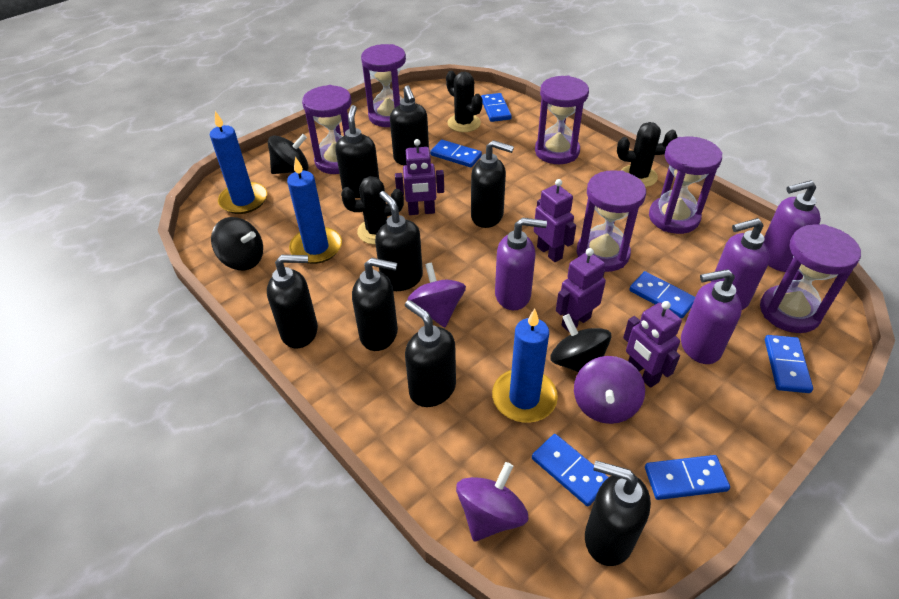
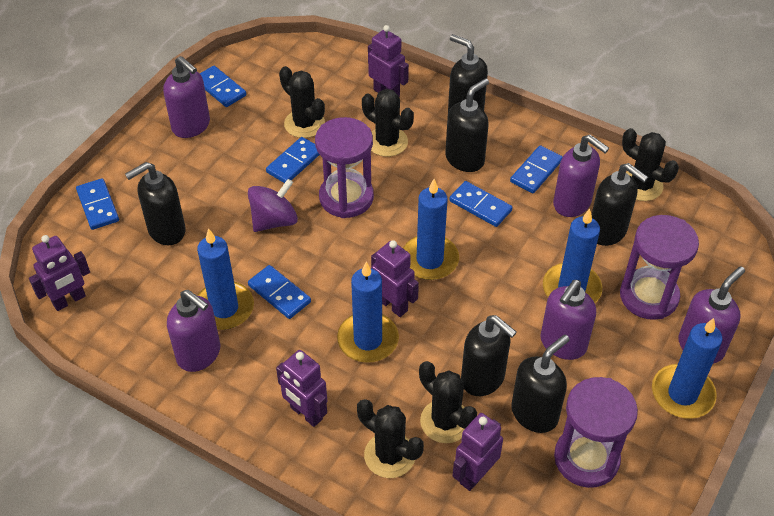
black cactus: [341,176,404,245] [446,71,483,132] [617,122,677,187] = 3 -> [279,66,325,138] [357,399,424,478] [362,89,414,157] [419,361,477,443] [622,128,679,201] = 5
black soap dispenser: [267,255,318,348] [335,105,379,198] [352,258,398,351] [375,191,423,291] [390,86,429,165] [405,300,456,407] [471,140,514,228] [585,460,651,566] = 8 -> [125,162,186,245] [445,78,489,172] [448,34,488,112] [461,315,517,396] [511,335,570,433] [592,163,648,246] = 6
black spinning top: [211,217,263,270] [268,134,308,174] [550,314,611,372] = 3 -> none = 0
blue candle: [210,111,267,214] [287,157,342,264] [492,309,558,423] = 3 -> [197,228,254,330] [337,262,399,363] [403,179,459,280] [543,209,602,303] [652,318,722,419] = 5
purple hourglass: [302,85,351,174] [361,44,406,127] [535,75,589,164] [576,170,646,272] [649,136,722,234] [760,224,861,333] = 6 -> [315,117,374,218] [554,377,638,488] [620,215,699,320] = 3
purple robot: [395,139,444,215] [534,179,576,262] [556,248,606,332] [623,301,682,388] = 4 -> [29,235,90,311] [276,350,327,427] [368,25,409,97] [371,240,419,317] [452,413,503,491] = 5
purple soap dispenser: [495,217,547,310] [681,269,742,364] [710,218,770,310] [763,180,821,272] = 4 -> [163,56,210,138] [167,290,221,372] [540,280,596,360] [553,135,609,217] [678,266,745,364] = 5
purple spinning top: [407,262,466,327] [456,462,529,541] [574,356,645,424] = 3 -> [248,179,298,232] = 1

